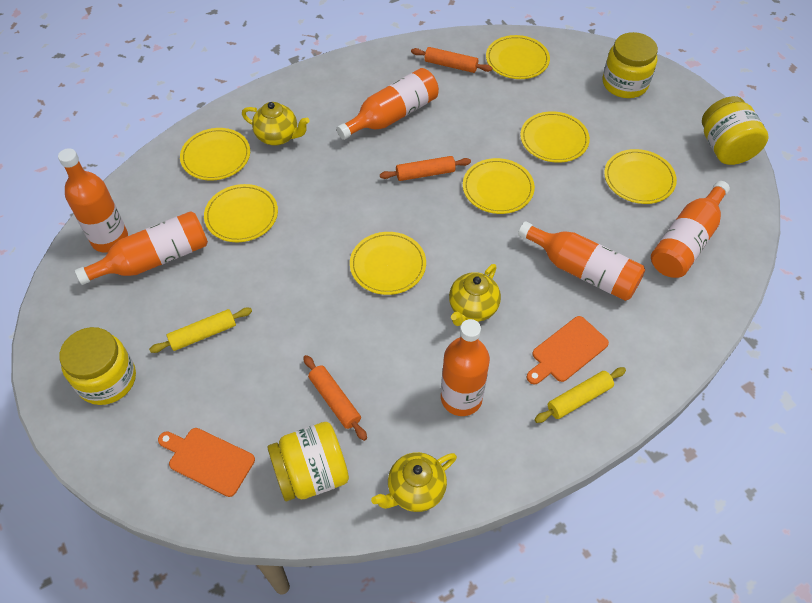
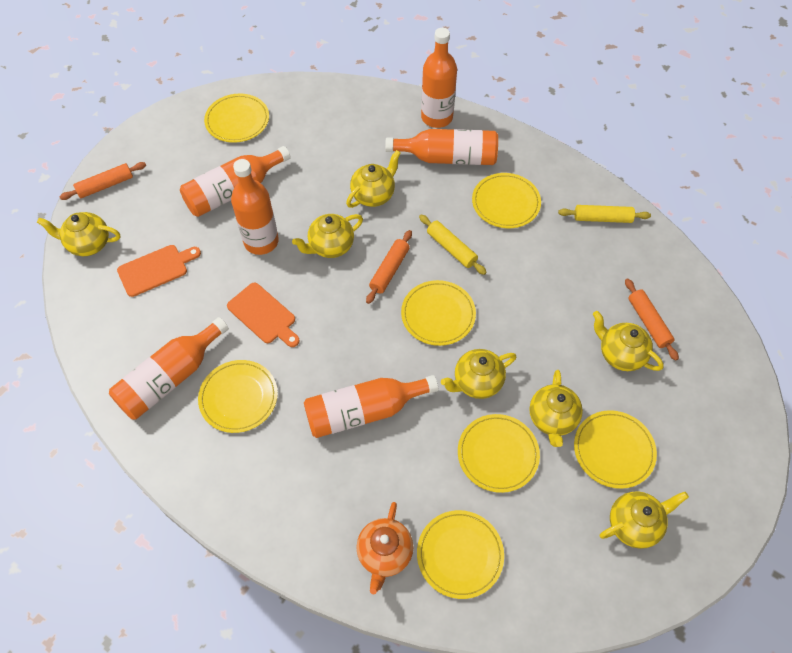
orange teapot: none = 0 -> [356,502,413,594] = 1
yellow jar: [59,327,136,405] [267,422,349,501] [603,32,658,98] [702,96,769,165] = 4 -> none = 0
yellow teapot: [242,102,310,145] [371,452,457,512] [449,264,501,326] = 3 -> [37,212,120,256] [292,214,363,258] [346,150,401,208] [441,349,516,399] [529,370,583,447] [593,311,664,371] [600,491,689,549] = 7

